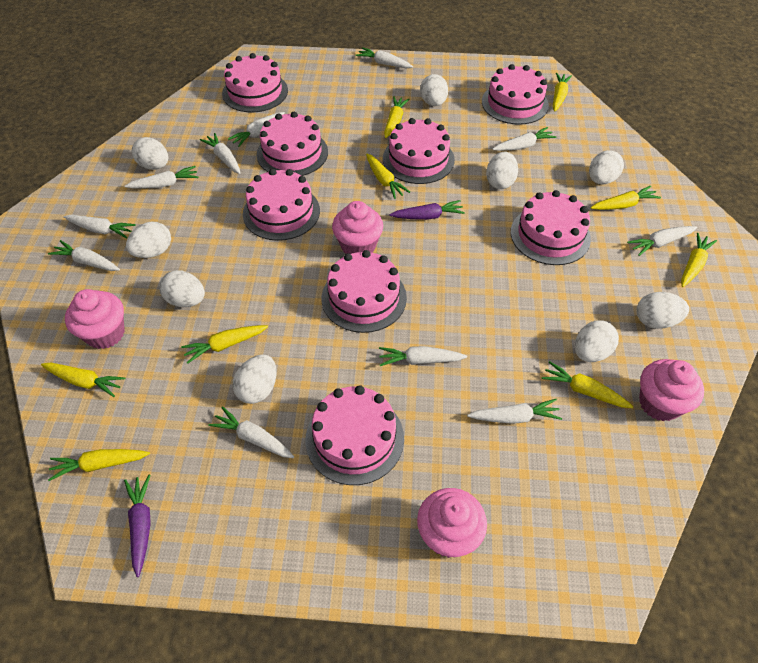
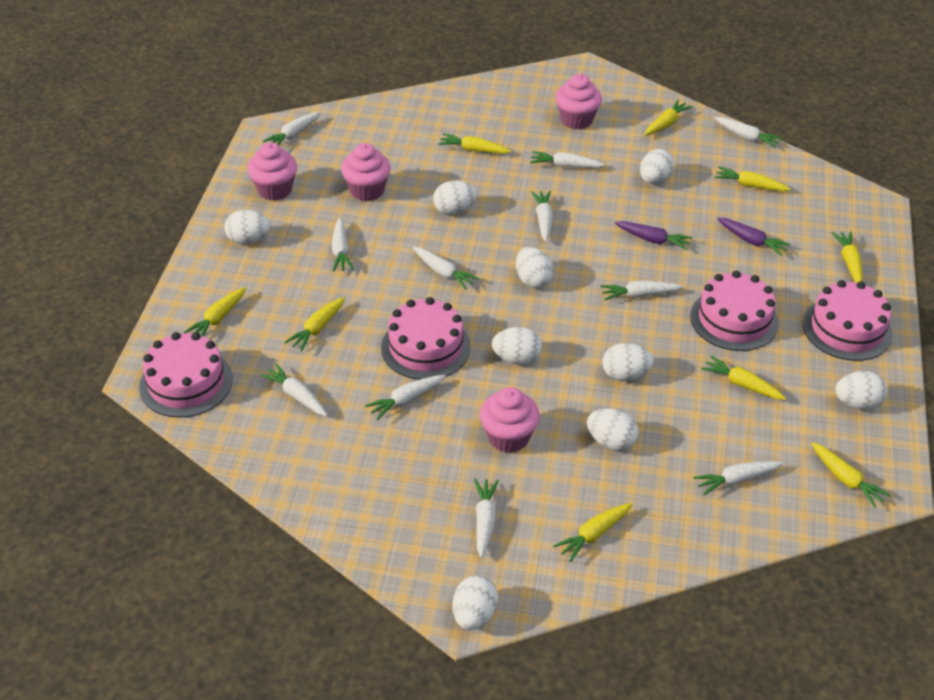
pink cake: [222,53,288,113] [243,169,320,241] [257,112,328,176] [305,385,404,485] [322,250,407,333] [383,118,455,184] [482,64,549,125] [511,190,591,265] = 8 -> [139,332,233,418] [381,297,471,380] [690,271,779,351] [803,280,893,361] = 4

